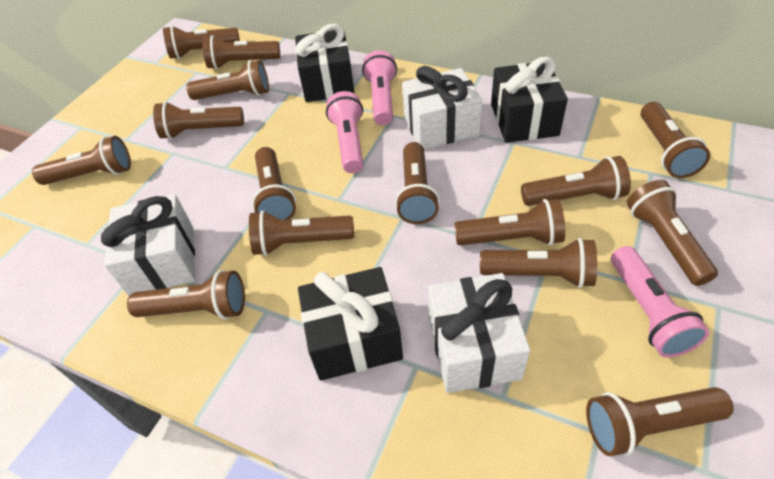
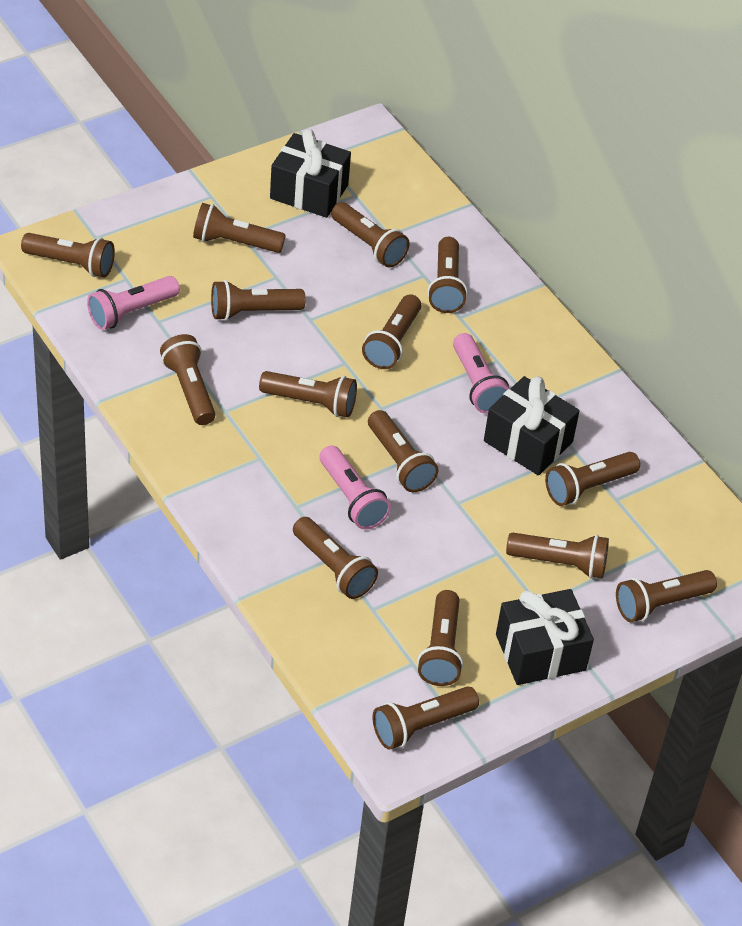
white gift: [101,194,195,296] [402,66,482,149] [428,273,530,393] = 3 -> none = 0

